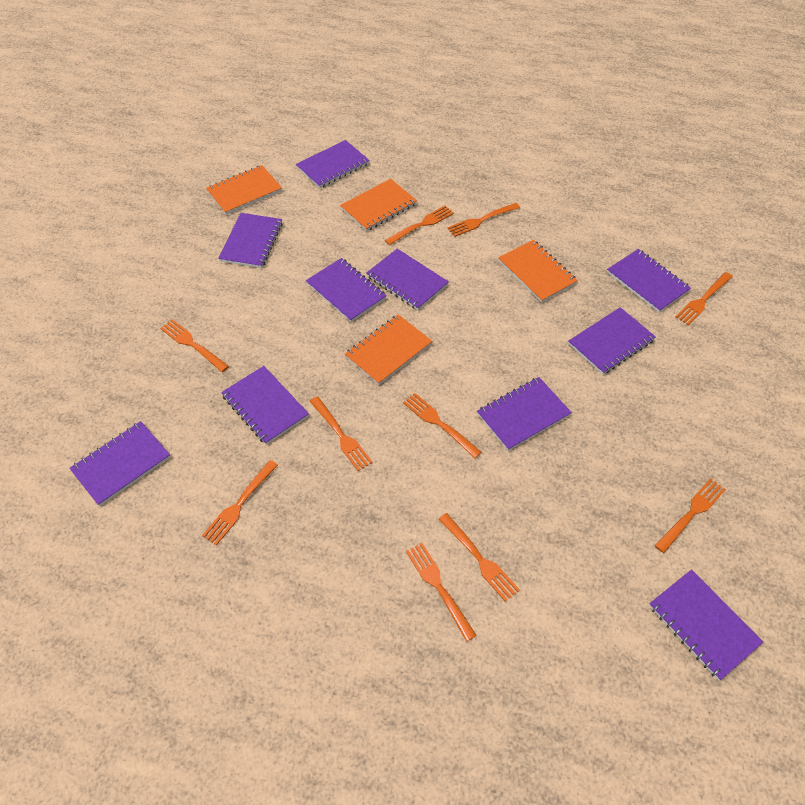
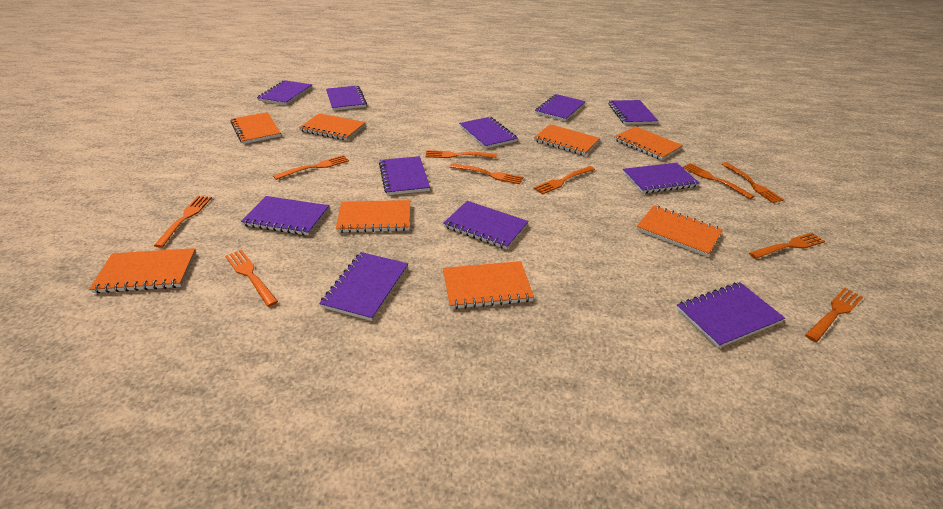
orange notebook: [206,165,282,215] [340,179,417,231] [345,314,432,385] [498,240,578,303] = 4 -> [89,248,196,293] [230,112,281,144] [299,113,366,140] [336,200,410,233] [443,261,534,309] [534,124,600,156] [614,126,683,160] [636,205,723,257] = 8
purple notebook: [69,421,171,506] [218,213,283,268] [221,366,309,445] [296,140,370,188] [306,258,387,322] [366,249,449,310] [477,377,572,451] [568,307,656,375] [607,249,691,312] [649,569,763,681] = 10 -> [241,196,329,236] [257,80,312,105] [319,252,408,321] [326,85,367,111] [379,156,430,195] [443,201,529,250] [459,117,518,149] [535,94,586,121] [608,100,658,125] [622,163,699,193] [676,282,785,348] = 11

